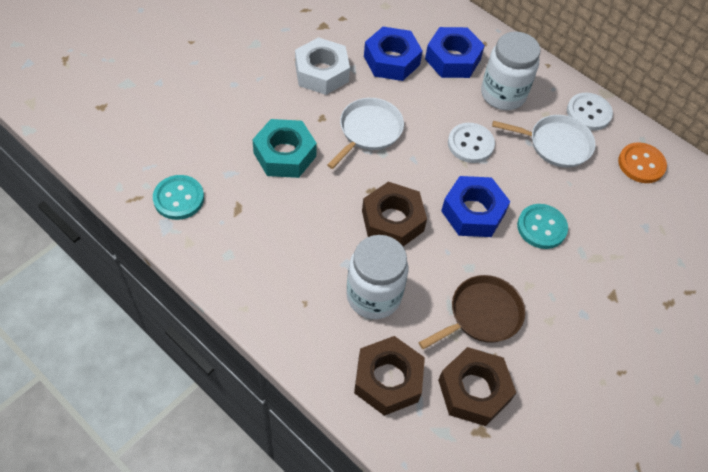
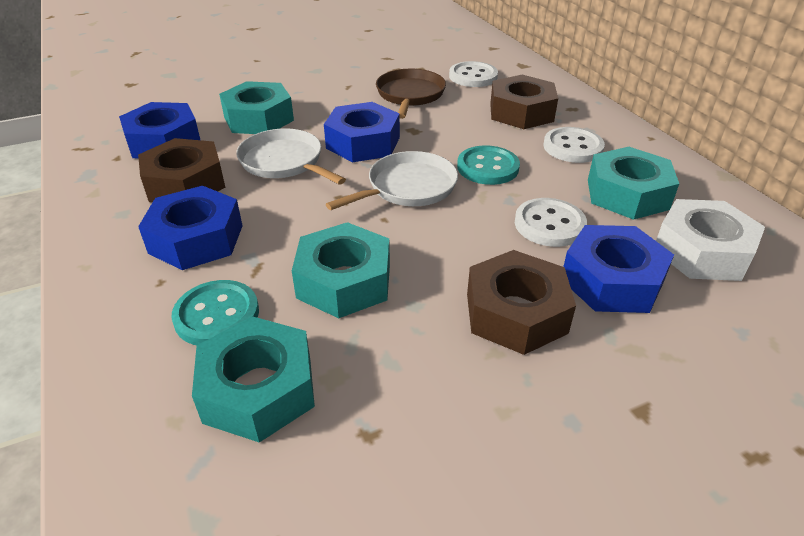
blue nut: [364,27,423,81] [425,27,485,78] [441,176,510,237] = 3 -> [119,102,200,158] [138,186,243,270] [324,102,400,162] [563,225,674,313] = 4
orange button: [618,142,667,183] = 1 -> none = 0
turquoise nut: [252,119,317,178] = 1 -> [192,316,315,443] [219,81,294,134] [292,222,390,318] [588,147,679,220] = 4
white button: [448,123,495,163] [567,93,613,131] = 2 -> [449,61,498,87] [515,198,587,247] [543,127,605,163] = 3
white jar: [346,235,408,319] [481,32,541,110] = 2 -> none = 0

